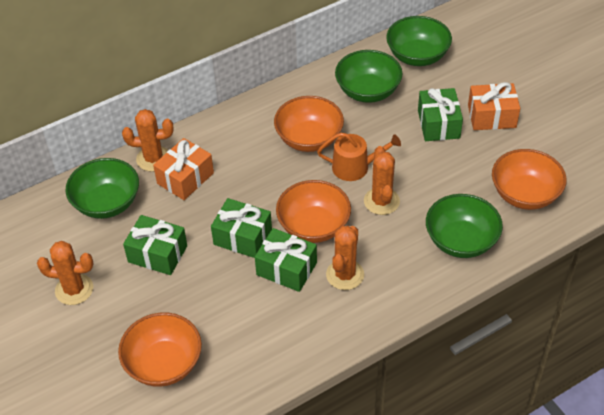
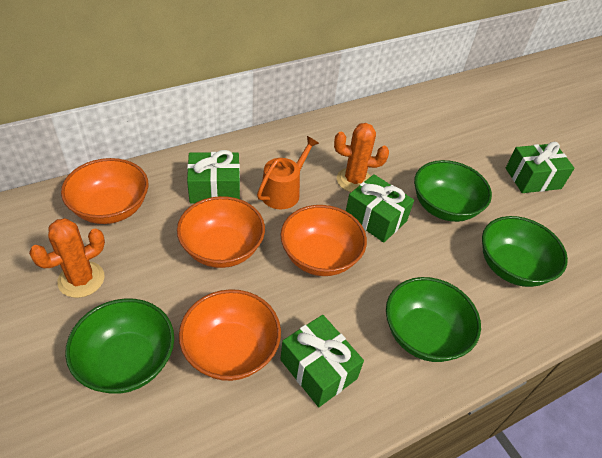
orange cactus: [37,241,93,305] [122,109,173,172] [326,226,364,290] [364,146,400,215] = 4 -> [29,218,105,298] [334,123,389,192] = 2
orange gift: [153,138,214,200] [468,82,520,130] = 2 -> none = 0

